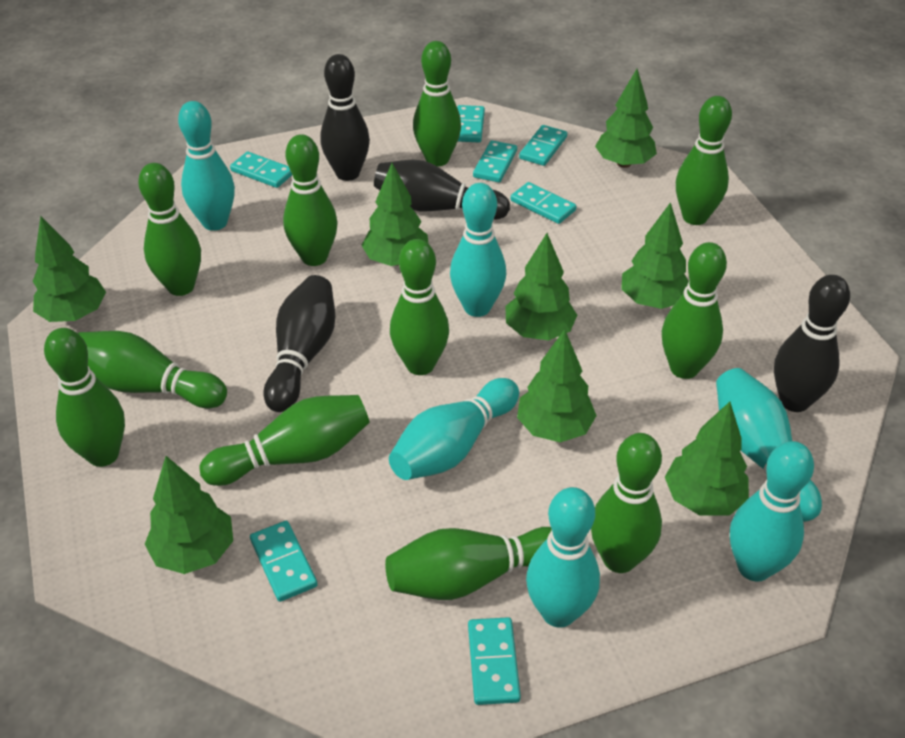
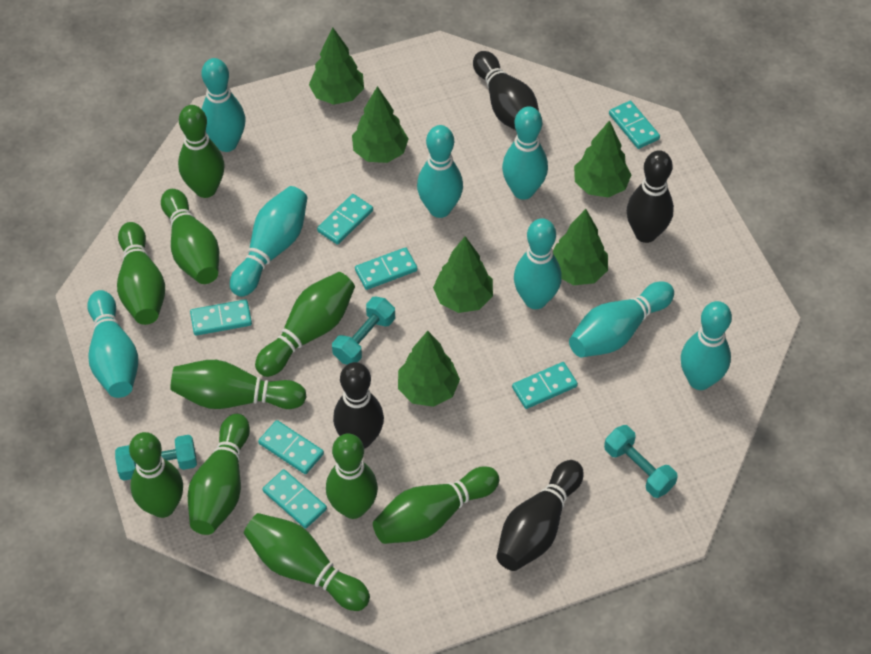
green bowling pin: [44,328,125,467] [78,331,227,408] [138,163,201,296] [200,395,370,486] [283,134,338,266] [385,527,552,600] [390,239,449,375] [413,41,461,166] [591,433,662,573] [662,242,727,379] [676,96,732,225] = 11 -> [117,222,165,325] [129,432,183,518] [161,189,219,284] [170,360,307,409] [178,105,225,198] [188,414,250,535] [244,513,370,611] [255,272,355,377] [326,433,378,519] [373,466,499,544] = 10
green tree: [33,216,106,322] [145,456,233,574] [361,163,428,266] [505,233,577,340] [517,329,597,442] [595,69,657,168] [621,202,689,309] [665,402,749,516] = 8 -> [309,28,364,105] [352,86,409,163] [398,331,460,407] [433,236,493,313] [553,209,608,285] [574,120,631,198] = 6
turquoise bowling pin: [178,101,235,231] [389,378,519,480] [450,183,506,317] [526,487,600,628] [716,368,822,522] [730,441,814,582] = 6 -> [87,290,138,398] [201,58,245,152] [230,186,307,297] [417,125,463,218] [502,106,548,200] [514,218,562,309] [569,281,674,357] [681,301,732,390] = 8
turquoise dumbbell: none = 0 -> [115,435,197,480] [332,297,395,365] [604,425,678,498] = 3

